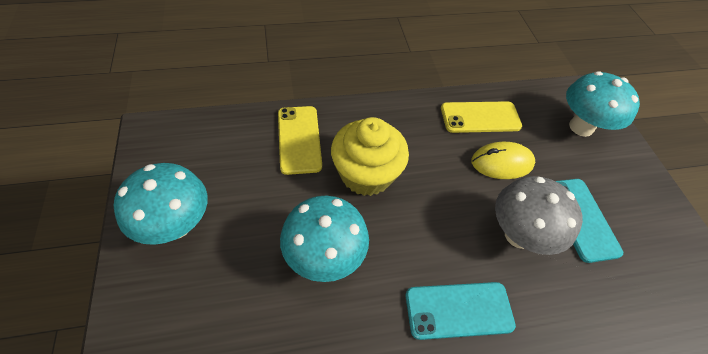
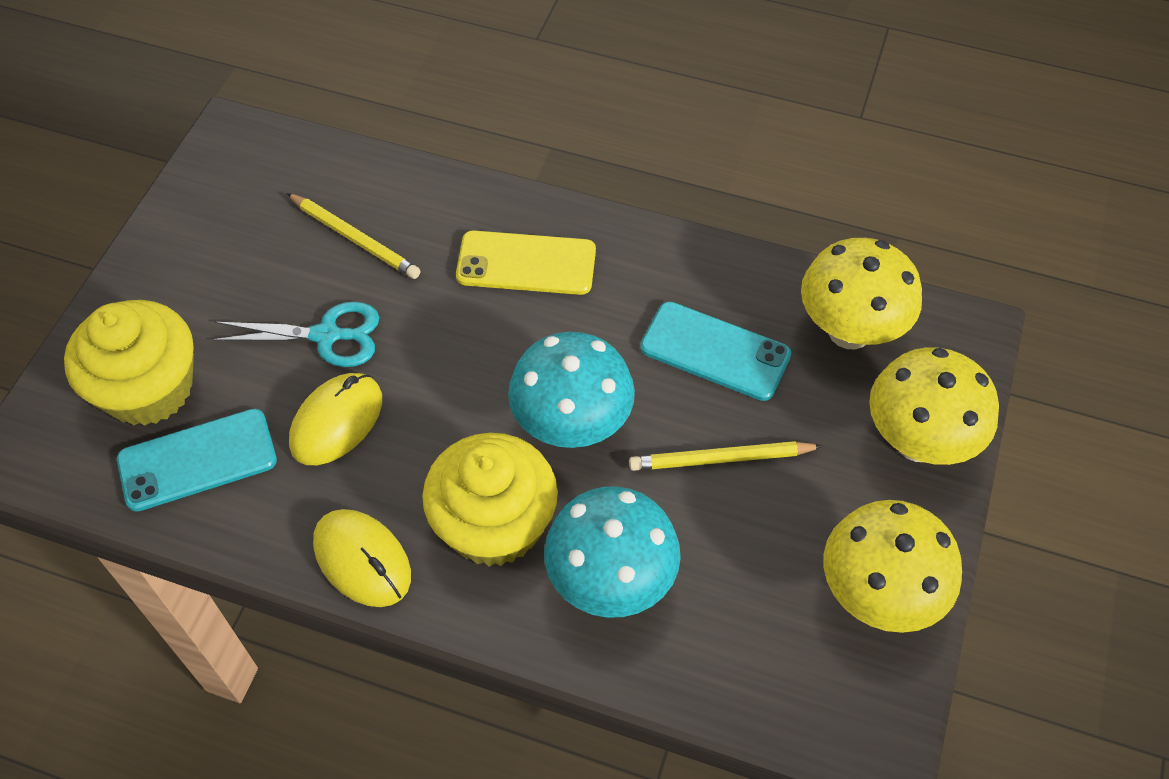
grey mushroom: [495,176,583,255] = 1 -> none = 0
turquoise mushroom: [114,163,208,245] [280,196,369,282] [566,71,640,137] = 3 -> [508,332,635,448] [544,486,681,618] = 2
turquoise scissors: none = 0 -> [212,302,379,367] = 1
yellow cupcake: [331,117,409,196] = 1 -> [64,300,194,426] [422,433,558,566] = 2
yellow mouse: [471,142,535,179] = 1 -> [289,373,382,465] [313,509,411,607] = 2
yellow mushroom: none = 0 -> [801,238,922,349] [824,500,962,633] [869,347,999,465] = 3
yellow pencil: none = 0 -> [287,193,421,279] [629,441,823,471] = 2
yellow phone: [278,106,322,175] [441,101,522,133] = 2 -> [456,230,596,295] = 1

